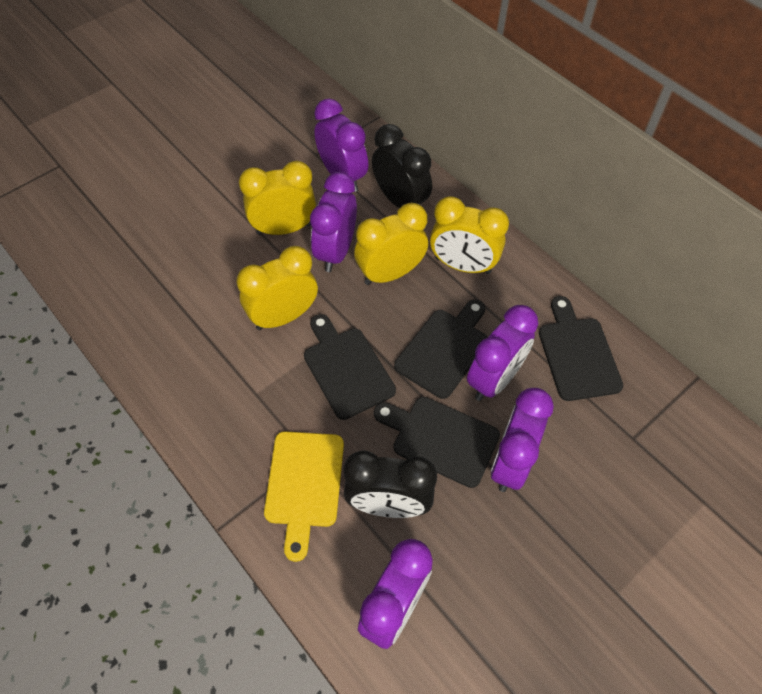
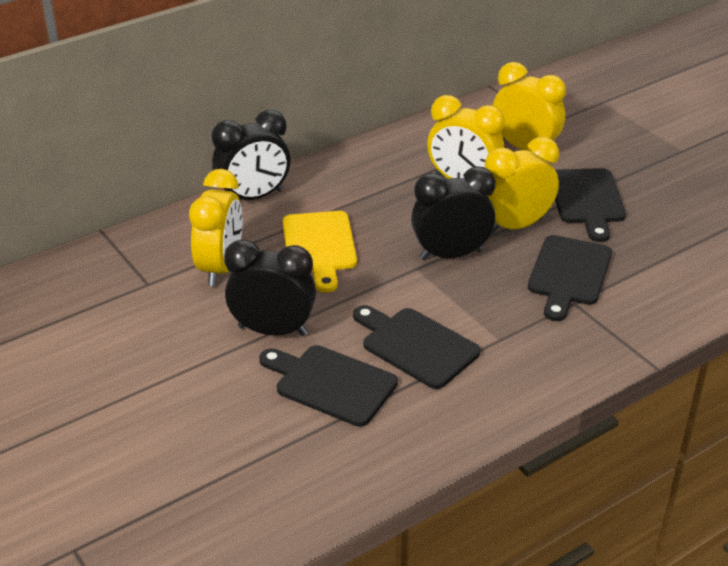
black clock: [344,450,437,518] [372,124,432,208] = 2 -> [212,110,290,200] [224,239,316,336] [411,166,496,260] = 3
purple clock: [310,172,357,272] [314,98,368,192] [358,539,433,649] [467,305,538,401] [491,388,554,492] = 5 -> none = 0

